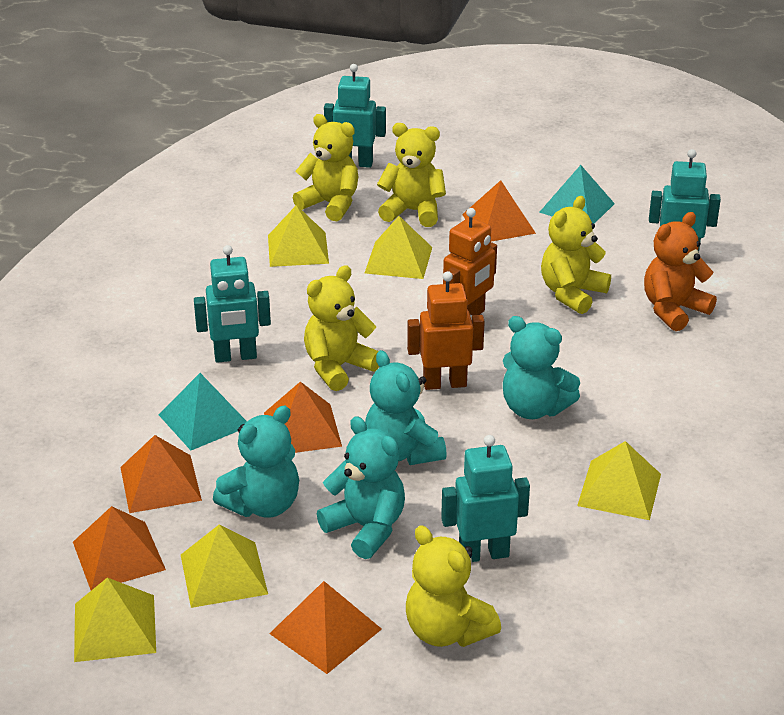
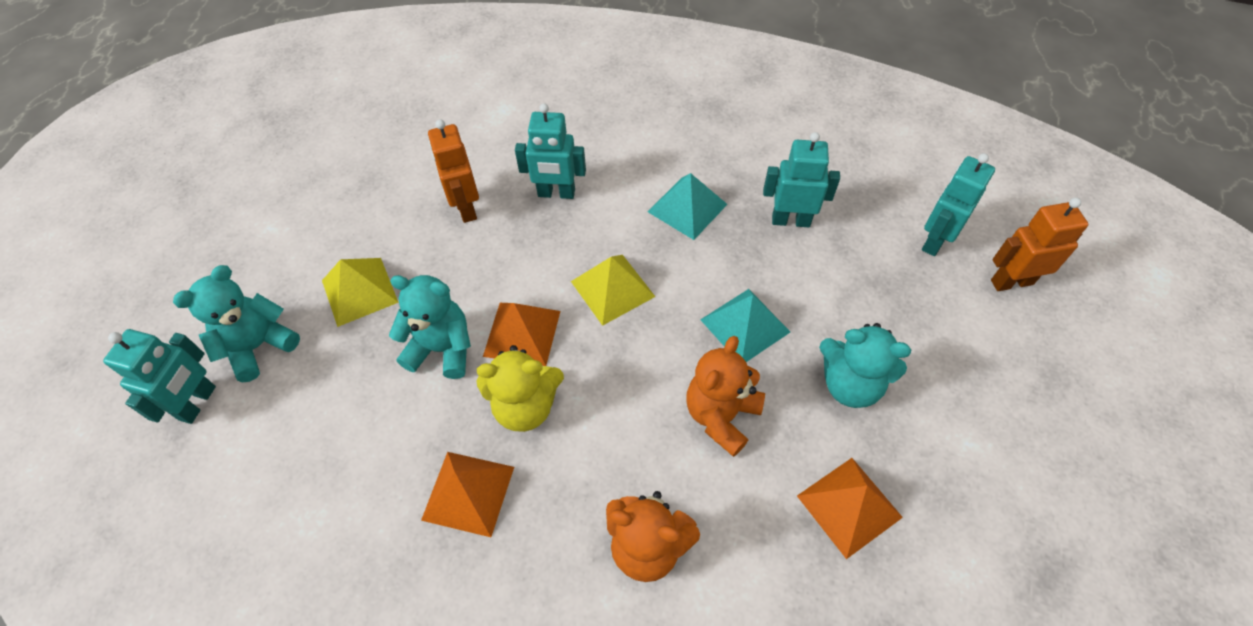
orange pyramid: [73,506,166,590] [120,435,202,513] [264,382,342,453] [269,581,382,674] [462,180,536,242] = 5 -> [421,452,514,537] [483,303,561,366] [797,458,903,559] = 3
orange teddy bear: [644,212,717,331] = 1 -> [606,491,700,582] [686,336,765,457] = 2
turquoise teddy bear: [213,406,299,518] [317,416,405,559] [365,350,447,465] [503,316,580,419] = 4 -> [173,265,300,382] [389,275,471,379] [819,323,911,408] = 3
yellow pyramid: [74,578,156,662] [181,524,268,608] [268,205,329,267] [365,216,432,279] [577,441,661,520] = 5 -> [322,258,399,327] [571,255,655,326] = 2
yellow teddy bear: [293,114,358,221] [304,265,379,391] [377,123,446,227] [406,525,501,647] [541,196,611,314] = 5 -> [476,345,564,432] = 1

